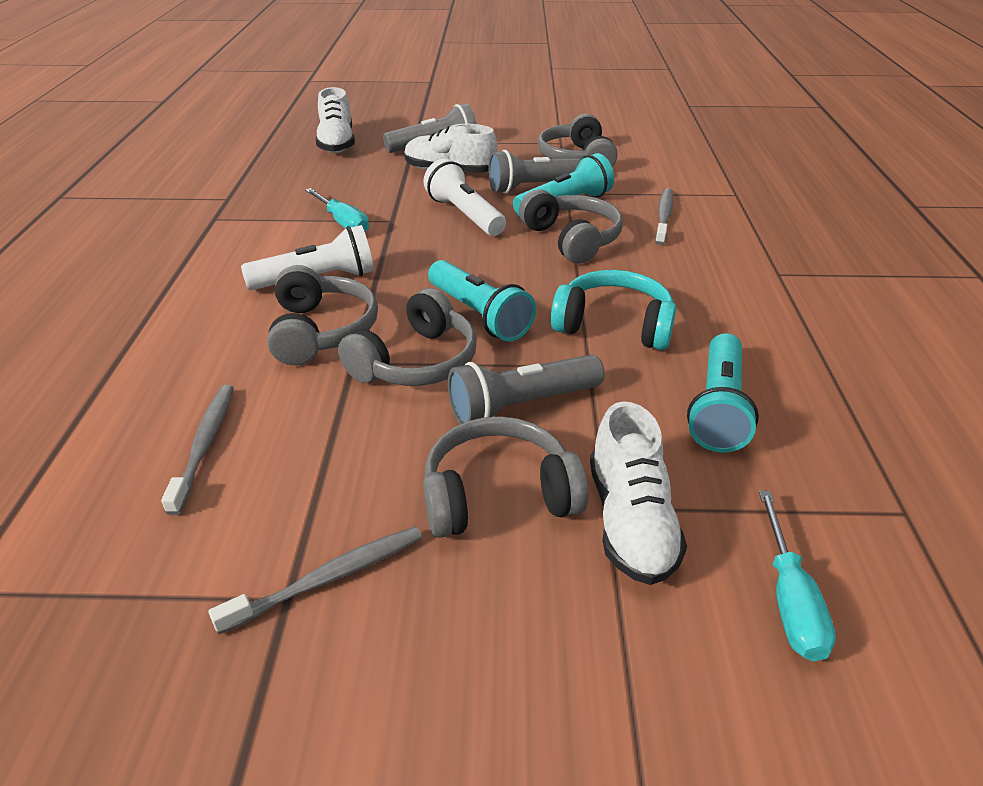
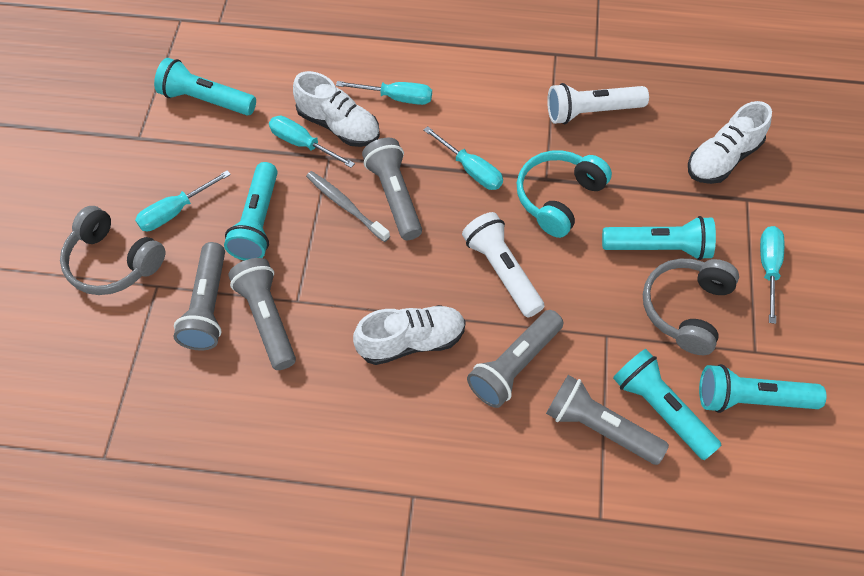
grey flashlight: [383,103,476,153] [448,355,605,424] [488,150,582,194] = 3 -> [173,242,225,351] [228,258,296,370] [362,138,422,240] [467,310,563,408] [546,375,669,465] = 5
grey headphones: [267,265,378,365] [338,288,477,386] [423,416,588,538] [519,189,623,264] [538,114,618,167] = 5 -> [60,206,165,295] [643,259,739,355] = 2
grey toothbrush: [161,385,234,515] [208,526,422,634] [655,188,673,245] = 3 -> [306,171,390,242] = 1
turquoise flashlight: [428,260,536,342] [513,153,614,217] [687,333,759,453] = 3 -> [154,58,256,115] [224,162,278,261] [602,216,716,260] [613,349,722,460] [699,364,826,413] = 5
turquoise screwdriver: [305,188,369,232] [759,490,836,662] = 2 -> [135,170,231,231] [269,116,355,168] [336,81,432,105] [424,126,503,190] [760,226,784,324] = 5

